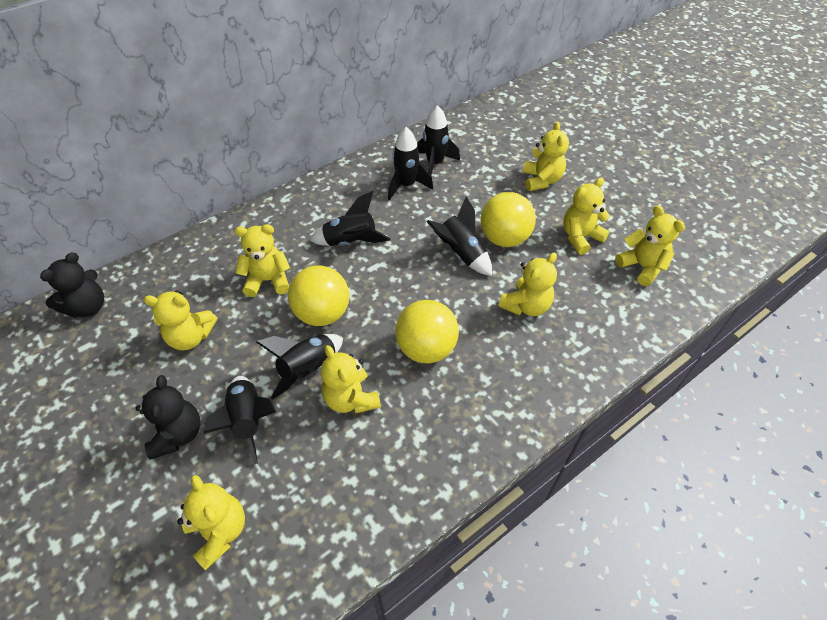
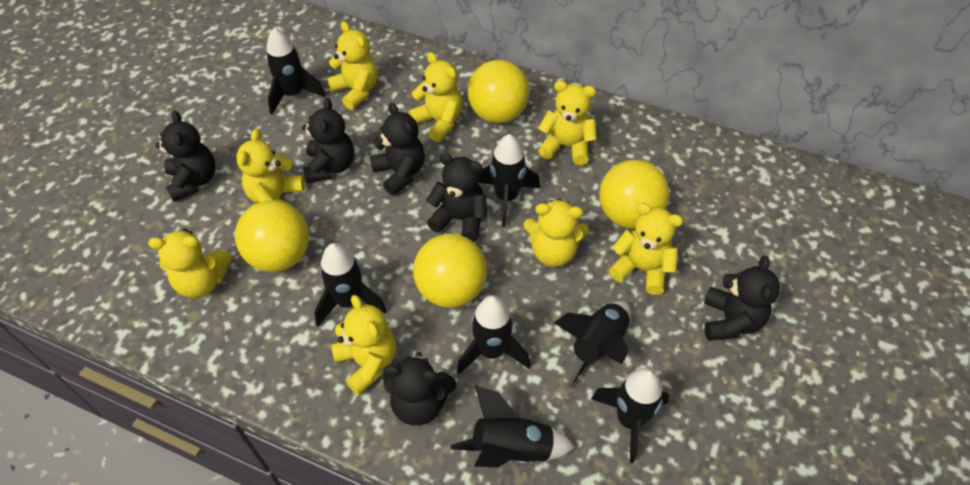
black rocket: [204,376,276,464] [256,334,343,400] [309,191,391,246] [388,127,433,200] [417,105,460,175] [427,197,492,276] = 6 -> [266,28,326,115] [314,243,387,326] [451,385,575,467] [457,295,531,374] [478,134,540,227] [553,301,631,387] [591,368,669,463] = 7
black teddy bear: [40,252,104,318] [136,375,200,460] = 2 -> [155,111,216,202] [302,98,354,183] [370,103,425,195] [383,352,457,426] [426,153,487,242] [704,256,780,341] = 6
yellow ball: [288,266,349,326] [395,300,459,363] [480,192,536,247] = 3 -> [235,200,309,272] [413,234,487,308] [467,60,530,123] [599,160,669,229] = 4

